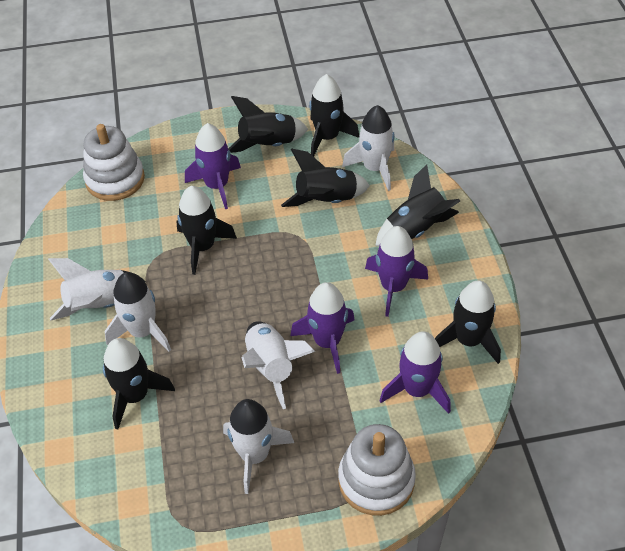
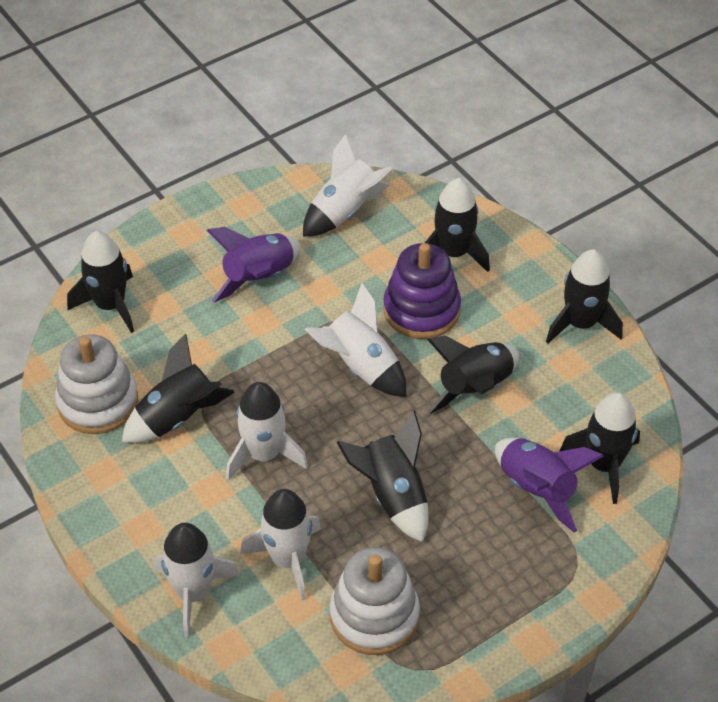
purple rocket: [185,123,241,209] [290,282,355,374] [365,226,428,317] [379,331,451,414] = 4 -> [207,227,301,303] [495,438,604,533] = 2
purple stacking toy: none = 0 -> [383,243,461,339] = 1

